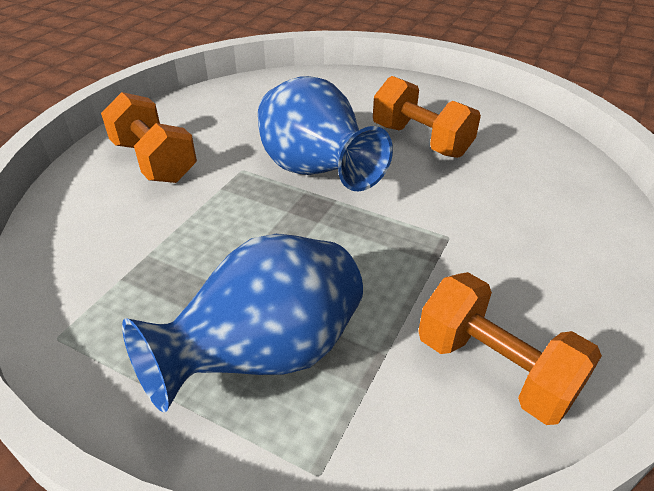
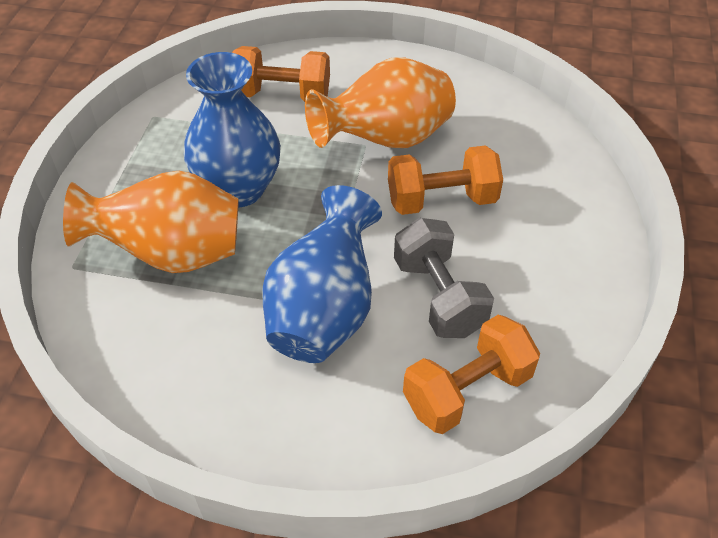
grey dumbbell: none = 0 -> [394,218,494,338] = 1
orange vase: none = 0 -> [63,171,239,273] [305,57,456,148] = 2

